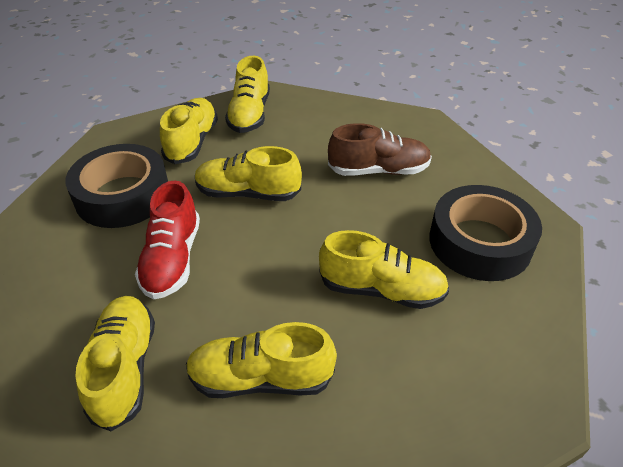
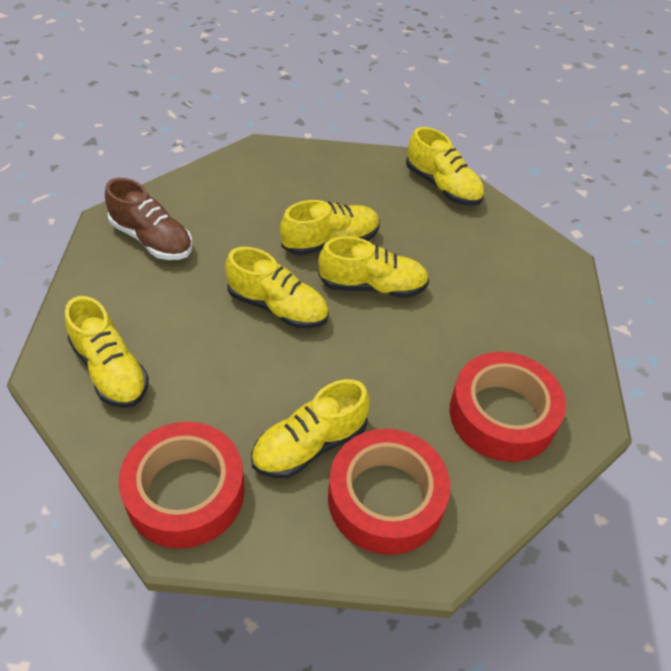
black tape: [65,144,168,228] [430,185,542,281] = 2 -> none = 0
red shoe: [135,180,200,299] = 1 -> none = 0
red tape: none = 0 -> [119,422,245,549] [328,429,450,555] [450,352,566,462] = 3

